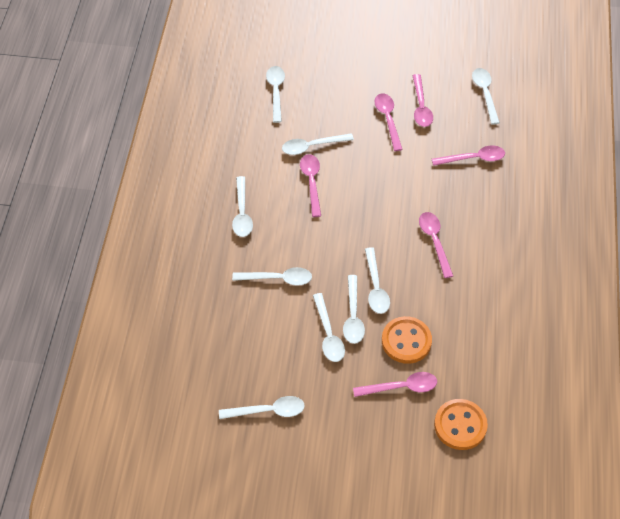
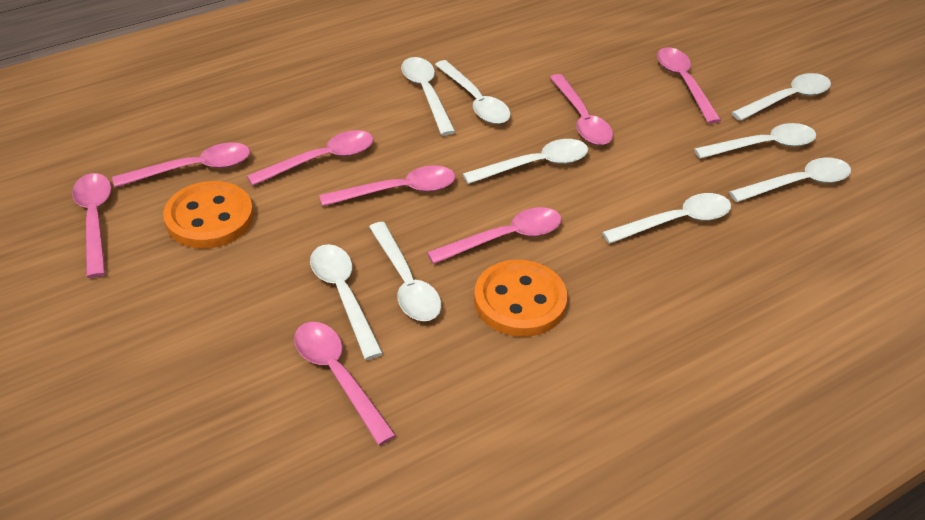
pink spoon: [300,154,321,217] [353,372,437,397] [374,93,403,151] [412,74,433,127] [419,212,453,278] [432,145,505,166] = 6 -> [72,173,111,278] [112,142,250,187] [247,130,373,186] [294,322,396,445] [319,166,455,206] [427,207,562,264] [550,74,613,145] [657,47,721,124] = 8

